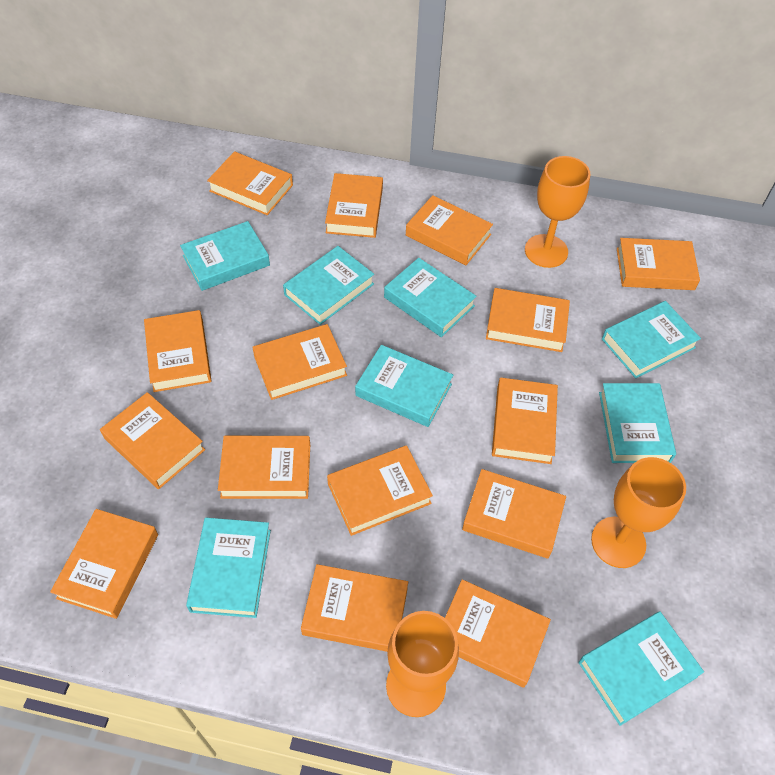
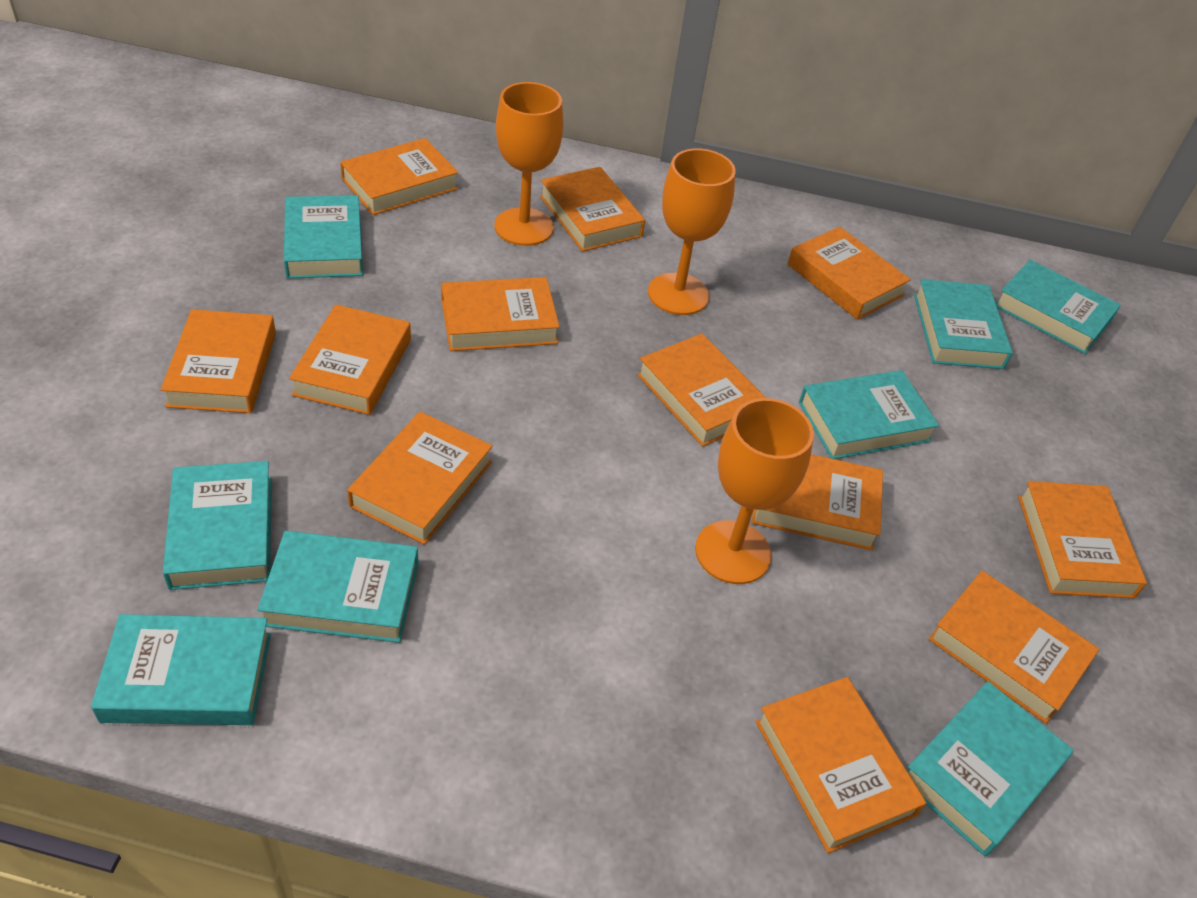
orange book: [50,509,158,619] [100,392,205,489] [144,310,211,392] [207,151,293,215] [218,436,310,499] [252,324,347,400] [301,564,408,652] [325,173,383,238] [327,445,433,536] [406,195,493,265] [445,579,551,688] [462,469,566,559] [486,288,570,352] [492,378,558,464] [617,238,700,290] = 15 -> [161,309,276,413] [289,304,411,415] [340,138,458,215] [347,411,493,545] [441,277,560,351] [540,167,645,252] [637,333,766,447] [752,454,883,551] [756,677,926,853] [788,227,911,320] [929,570,1099,724] [1018,481,1147,598] = 12

